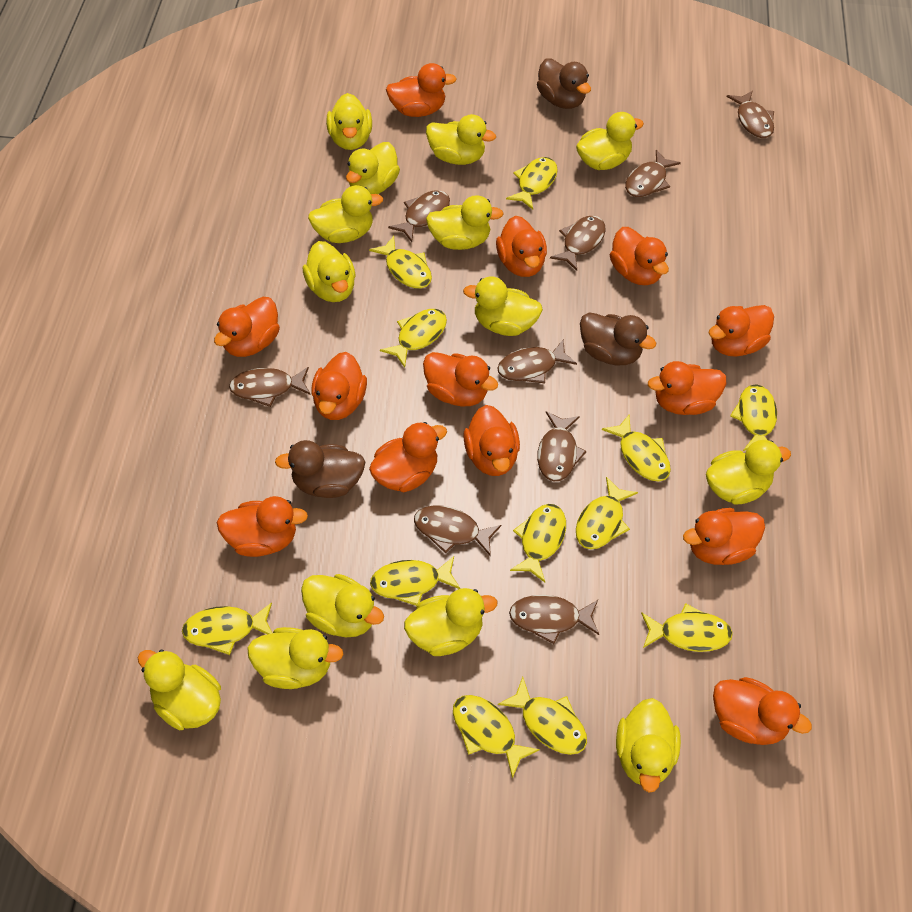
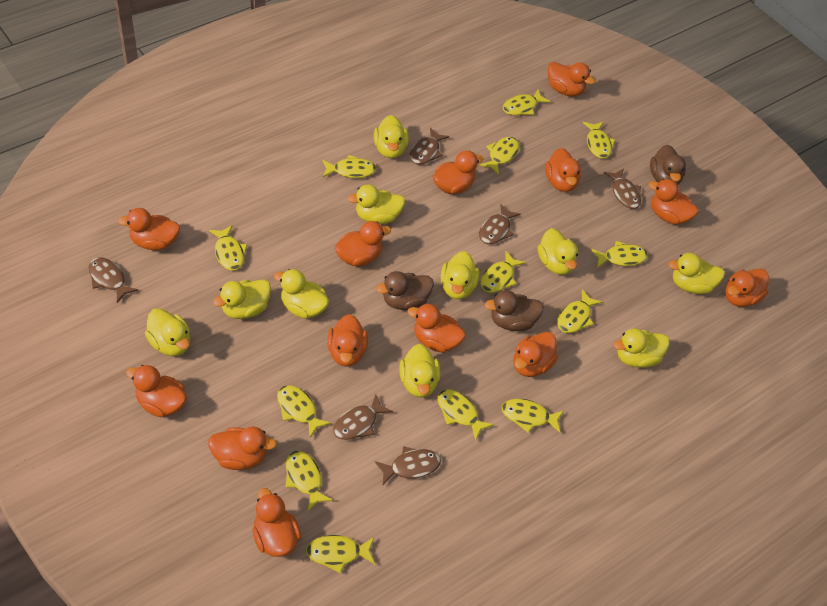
brown fish: [229,367,311,407] [388,190,450,242] [414,505,501,557] [497,339,577,383] [509,595,599,644] [537,411,587,481] [550,216,606,271] [625,150,681,197] [726,91,774,138] = 9 -> [89,258,138,303] [333,394,393,440] [375,446,441,485] [410,128,449,165] [479,204,521,244] [603,168,641,209] = 6
yellow duck: [138,650,221,730] [247,627,343,689] [301,574,384,637] [303,241,356,302] [308,185,383,243] [326,93,372,150] [346,142,400,194] [404,588,497,656] [426,114,496,165] [426,195,504,250] [463,276,543,336] [576,112,644,170] [616,698,681,793] [706,440,791,505] = 14 -> [145,308,190,356] [213,280,271,319] [274,269,329,319] [348,184,405,224] [374,115,409,158] [399,344,440,398] [441,251,479,299] [538,228,578,275] [613,328,670,368] [668,253,725,294] = 10
yellow fish: [182,602,272,655] [369,236,432,289] [370,556,461,606] [380,309,447,368] [453,695,540,779] [498,677,587,755] [506,157,558,210] [510,504,566,582] [576,477,638,549] [602,414,671,481] [641,603,733,652] [730,384,777,451] = 12 -> [209,225,248,271] [277,385,331,437] [286,451,333,512] [306,535,375,573] [322,155,376,178] [437,389,494,441] [479,137,519,175] [480,251,526,293] [501,399,564,433] [503,89,550,115] [557,289,602,333] [583,121,615,159] [591,241,648,268] = 13

